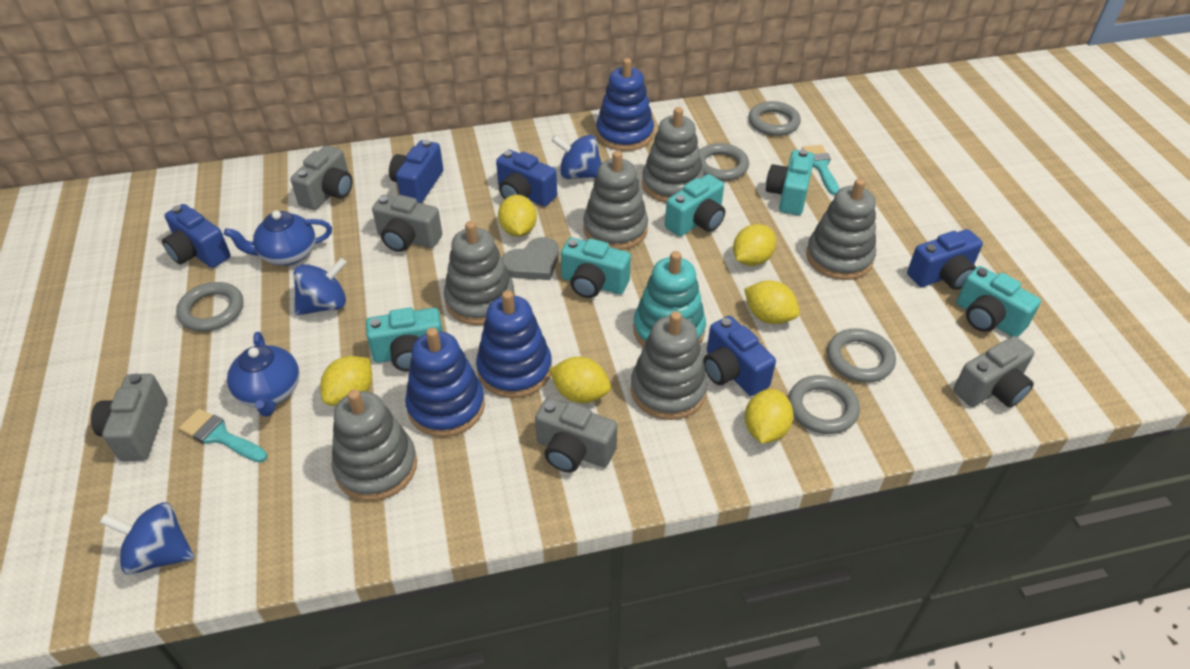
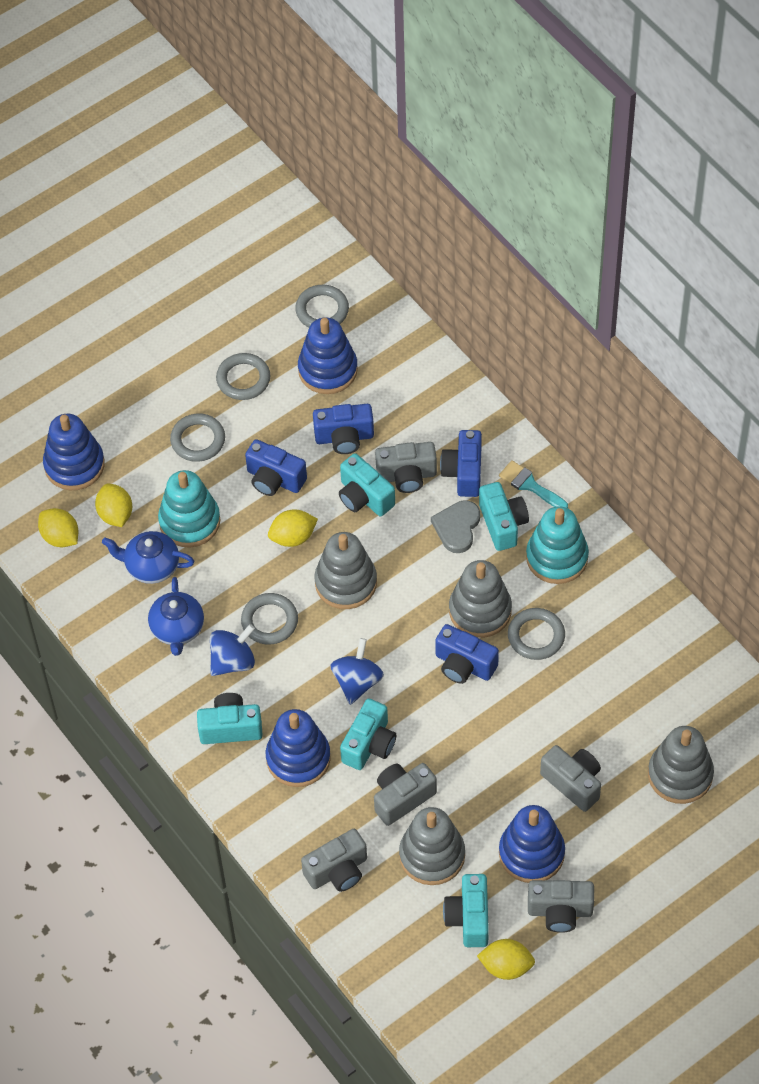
blue camera: [162,204,231,268] [389,140,443,203] [496,150,557,207] [703,316,776,396] [907,229,983,290] = 5 -> [245,439,307,496] [313,404,374,454] [435,624,499,684] [440,430,482,497] = 4
blue spinning top: [99,502,194,575] [294,258,347,316] [551,135,602,179] = 3 -> [210,624,255,676] [330,638,384,705] = 2
blue stacking toy: [405,328,485,437] [476,290,552,398] [596,58,654,151] = 3 -> [43,414,105,490] [266,709,331,787] [298,317,358,394] [499,805,565,883] = 4
grey stacking toy: [331,389,417,501] [444,221,515,325] [583,151,648,250] [631,311,708,420] [642,107,704,203] [806,179,876,280] = 6 -> [314,532,377,609] [399,807,465,885] [449,560,512,638] [648,726,714,804] = 4
turquoise brush: [179,409,267,463] [802,145,839,195] = 2 -> [499,460,568,508] = 1
turquoise stacking toy: [633,251,706,347] = 1 -> [158,470,221,548] [526,506,589,584] = 2
yellow lemon: [320,356,372,406] [498,195,537,237] [549,357,611,403] [733,224,776,266] [744,280,800,324] [745,389,794,444] = 6 -> [38,508,78,547] [95,483,132,527] [268,510,318,547] [477,939,535,980] = 4

